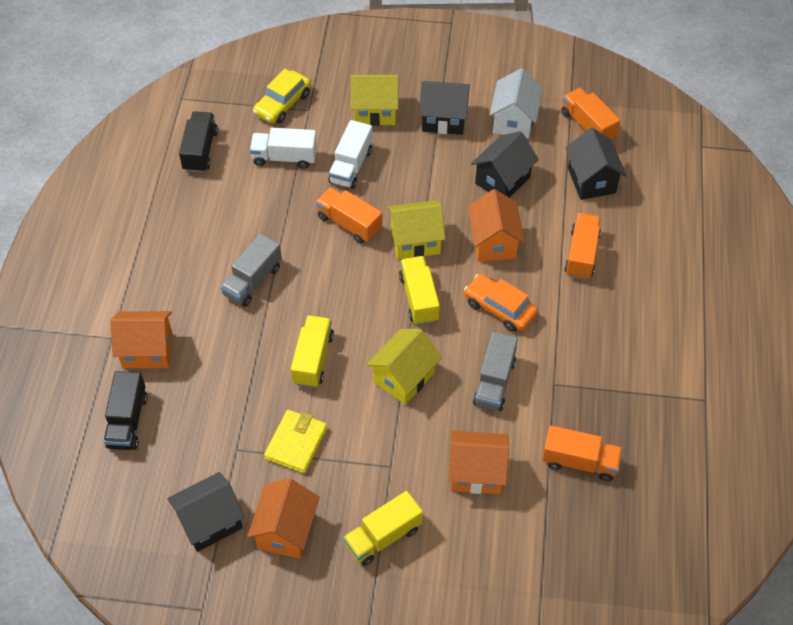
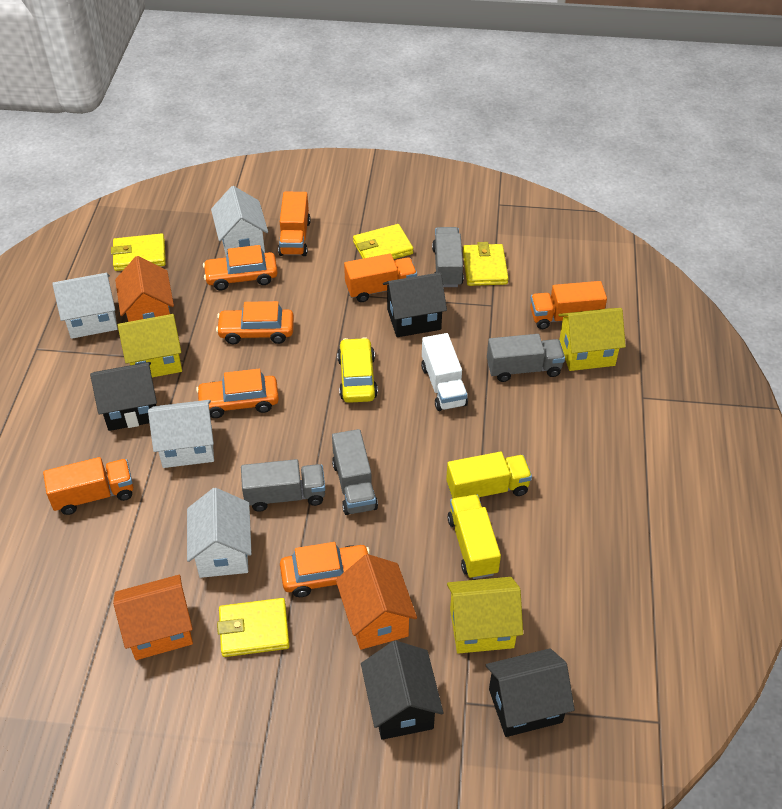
black truck: [104,371,147,450] [179,112,218,173] = 2 -> none = 0
grey truck: [220,234,282,307] [473,332,518,411] = 2 -> [241,459,325,512] [332,429,378,515] [432,227,464,287] [487,334,565,382] = 4
orange car: [464,274,538,332] = 1 -> [196,369,279,418] [203,245,278,290] [216,301,294,344] [280,542,370,597] = 4
orange house: [110,311,173,369] [247,478,320,559] [448,431,509,494] [468,189,525,262] = 4 -> [113,575,193,660] [115,256,174,322] [336,554,417,650] = 3
white house: [489,68,543,139] = 1 -> [52,273,118,339] [148,400,214,468] [187,488,252,578] [211,186,268,256] = 4
white truck: [250,128,317,169] [329,120,373,189] = 2 -> [421,333,468,411] = 1
yellow truck: [291,315,334,388] [343,491,423,566] [399,256,440,325] = 3 -> [446,452,532,499] [448,494,501,579] = 2
yellow wallet: [264,410,327,473] = 1 -> [111,233,166,271] [217,598,290,657] [353,224,413,259] [463,242,509,286] = 4

